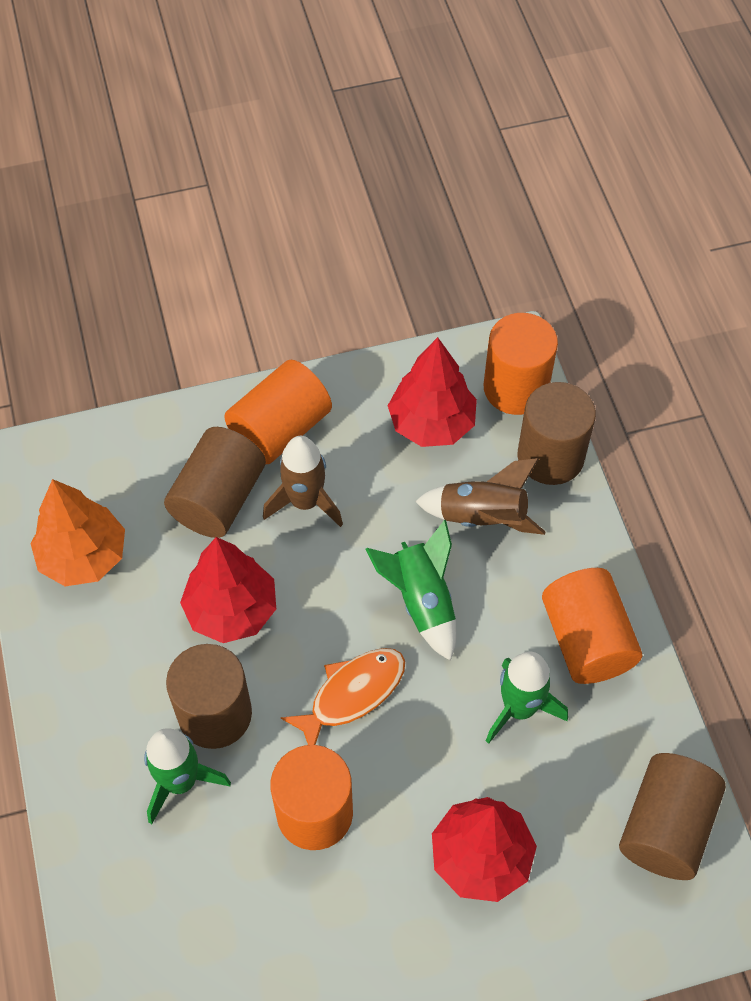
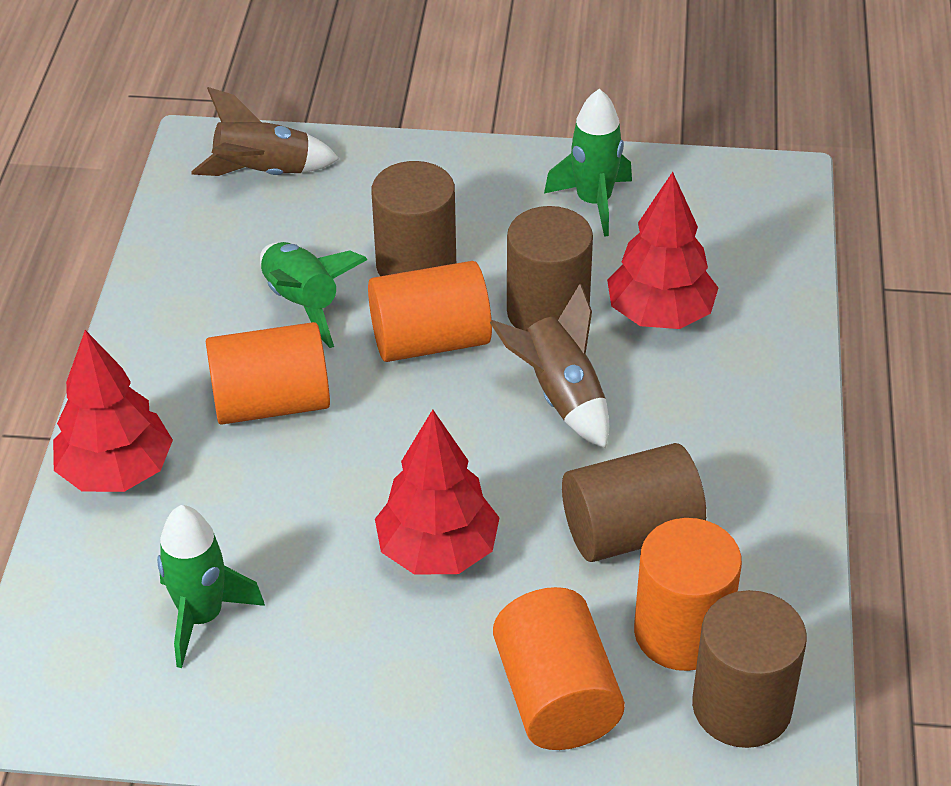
orange fish: [280,648,405,745] = 1 -> none = 0
orange tree: [30,479,125,586] = 1 -> none = 0

